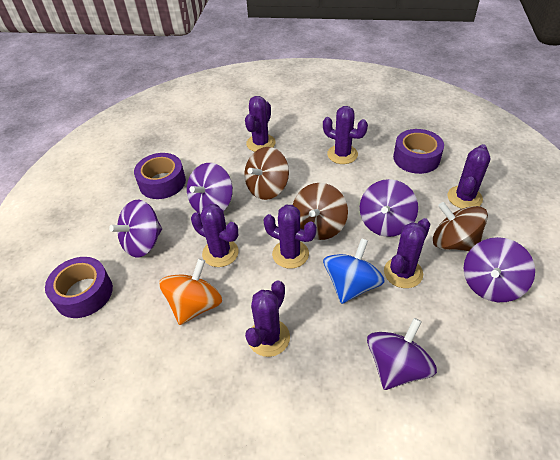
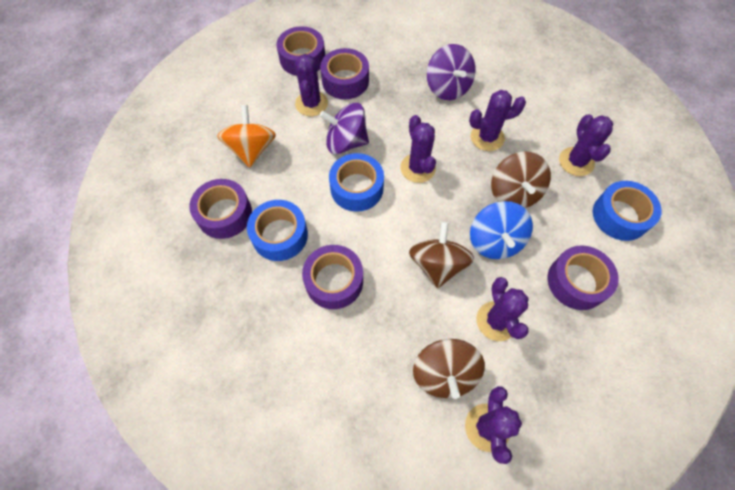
blue tape: none = 0 -> [247,200,308,261] [329,153,384,212] [593,181,662,241] = 3
purple cactus: [191,204,239,267] [245,96,276,152] [245,280,290,357] [263,205,317,269] [323,106,368,164] [384,218,430,288] [447,144,490,209] = 7 -> [295,54,328,116] [400,115,436,183] [465,386,522,464] [469,90,526,151] [476,277,529,341] [559,114,613,176] = 6
purple spinning top: [109,200,162,257] [187,163,233,214] [360,179,418,237] [367,318,437,390] [463,237,535,302] = 5 -> [320,103,369,154] [427,44,476,100] = 2
purple tape: [45,257,113,318] [134,153,186,199] [393,129,444,174] = 3 -> [189,179,252,239] [276,26,325,76] [302,245,363,309] [320,48,369,99] [547,246,619,310] = 5

